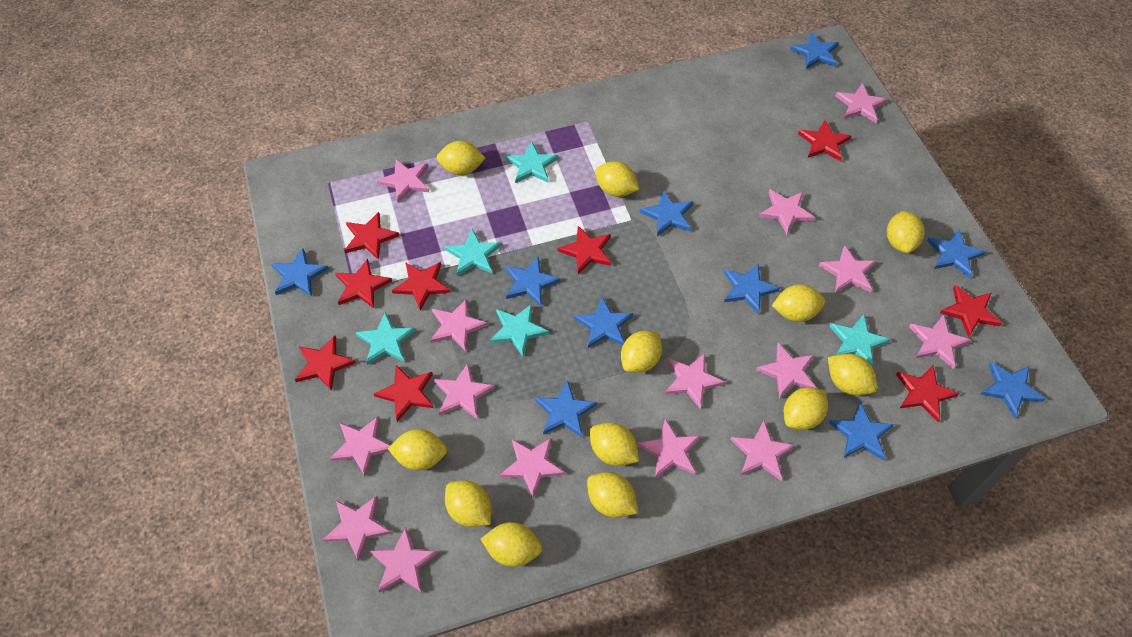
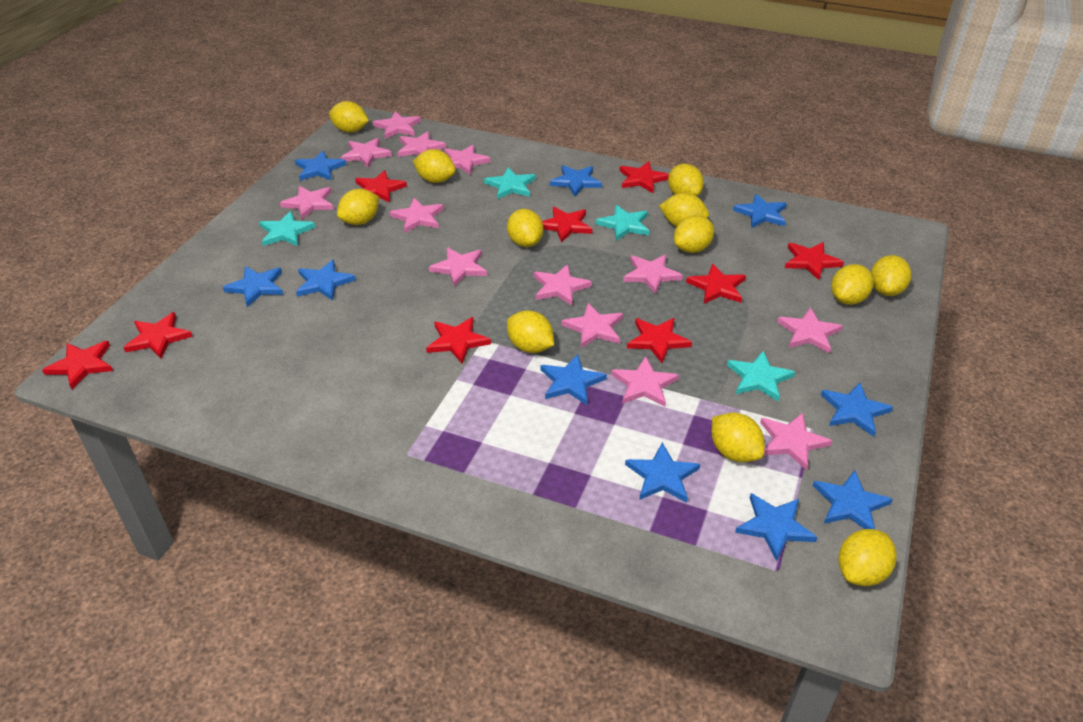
pink star: [323,496,392,561] [330,416,391,476] [370,528,438,593] [377,159,429,203] [430,298,488,352] [434,363,495,419] [500,438,565,497] [637,419,700,479] [665,353,725,409] [730,421,795,481] [756,343,816,399] [759,189,815,235] [819,245,876,293] [835,83,888,123] [909,315,971,369] = 15 -> [280,186,334,219] [341,138,392,168] [373,111,421,139] [389,198,444,233] [398,131,446,157] [429,247,487,287] [444,144,491,175] [534,264,592,306] [561,303,623,348] [611,356,679,407] [623,255,683,294] [760,413,832,470] [777,307,843,353] = 13
turquoise star: [355,312,416,365] [445,229,501,276] [490,304,549,357] [505,142,558,183] [829,314,890,367] = 5 -> [259,211,315,246] [484,167,536,199] [596,205,649,241] [727,351,795,402] = 4

